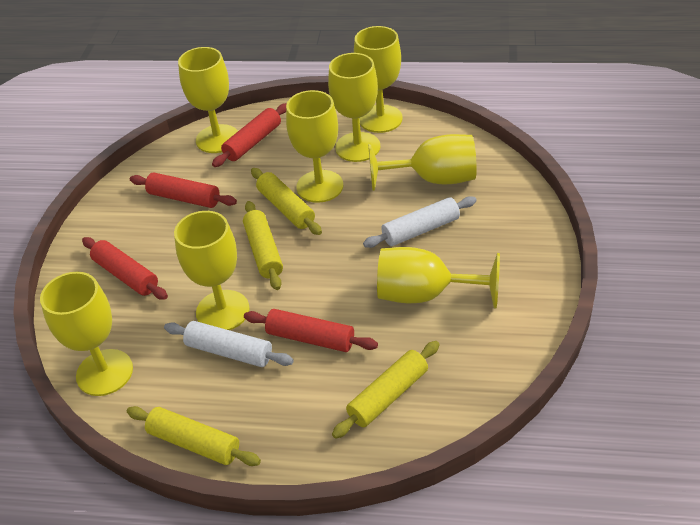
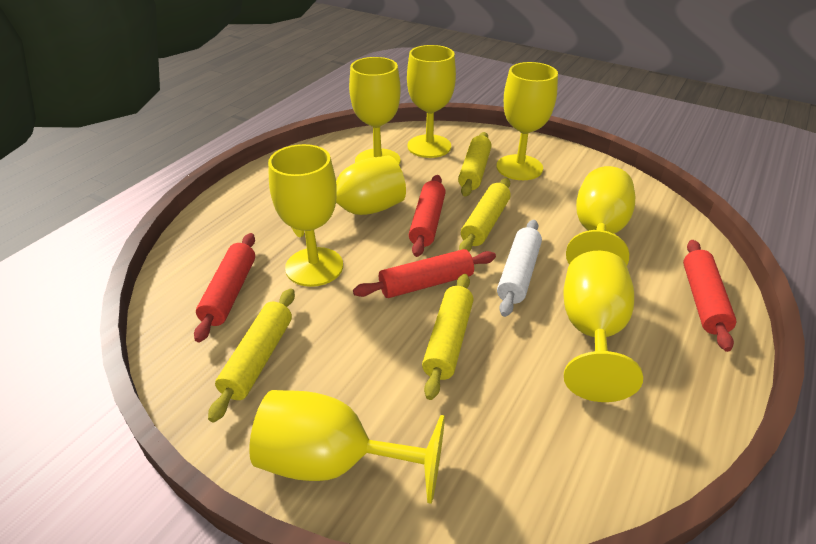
white rolling pin: [164,321,294,367] [363,196,477,248] = 2 -> [497,220,542,317] = 1

